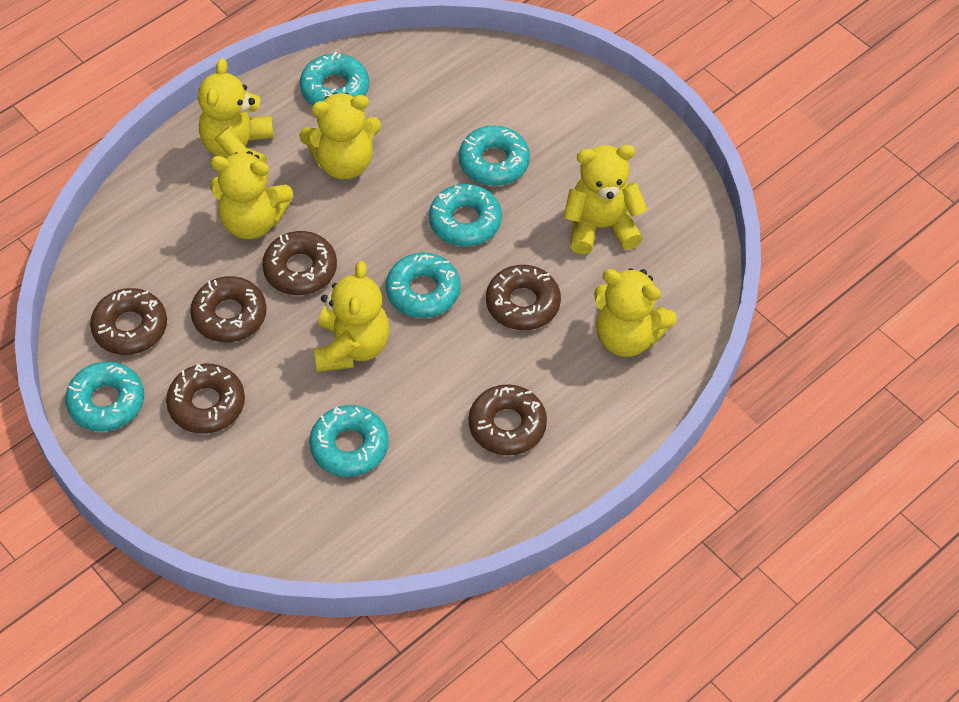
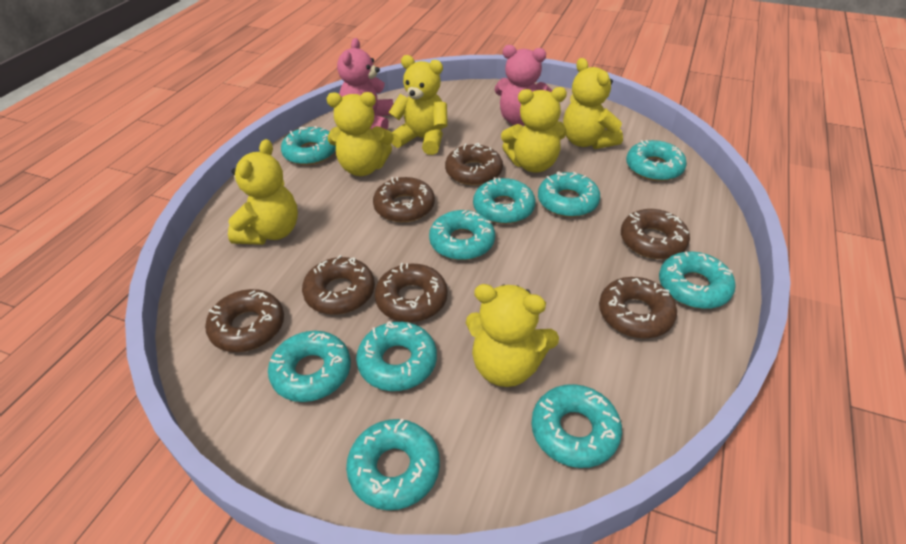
brown donut: [90,288,167,355] [166,364,245,434] [190,276,267,343] [262,231,337,295] [469,384,547,455] [486,265,561,330] = 6 -> [205,289,284,352] [302,255,375,315] [373,177,435,222] [375,263,448,322] [445,143,503,185] [599,277,677,338] [621,209,690,259] = 7
pink teddy bear: none = 0 -> [337,38,393,130] [495,45,553,126] = 2
turquoise donut: [65,361,144,432] [300,52,369,105] [309,405,389,477] [386,253,461,318] [429,184,502,246] [459,125,530,186] = 6 -> [268,331,351,402] [281,126,336,165] [346,419,440,510] [356,321,437,391] [429,210,495,260] [473,177,535,224] [531,384,622,468] [538,171,600,217] [626,140,687,181] [659,252,736,309] = 10

